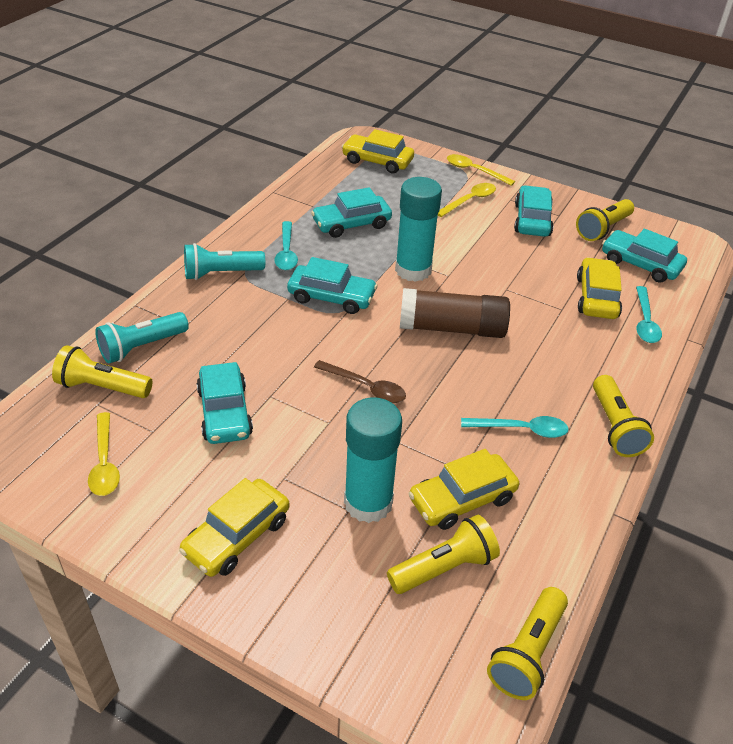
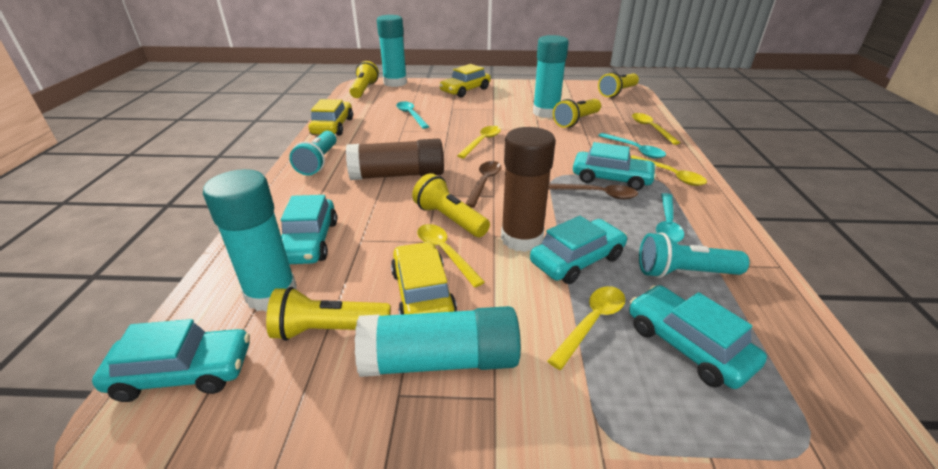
brown glue stick: [400,288,510,338] = 1 -> [346,139,444,180] [501,127,556,252] = 2
brown spoon: [314,360,406,403] = 1 -> [465,161,502,208] [548,184,638,199] = 2
turquoise glue stick: [344,398,402,523] [395,177,442,282] = 2 -> [203,169,297,312] [355,306,521,377] [377,15,407,87] [533,35,569,118] = 4
yellow car: [179,478,290,577] [342,129,414,174] [408,449,519,530] [577,257,622,319] = 4 -> [309,99,353,136] [391,242,457,315] [439,64,491,98] = 3
yellow spoon: [88,412,120,496] [438,183,496,217] [447,154,515,186] = 3 -> [417,224,485,287] [457,126,501,158] [547,286,625,370] [631,155,707,186] [632,113,680,145] = 5

